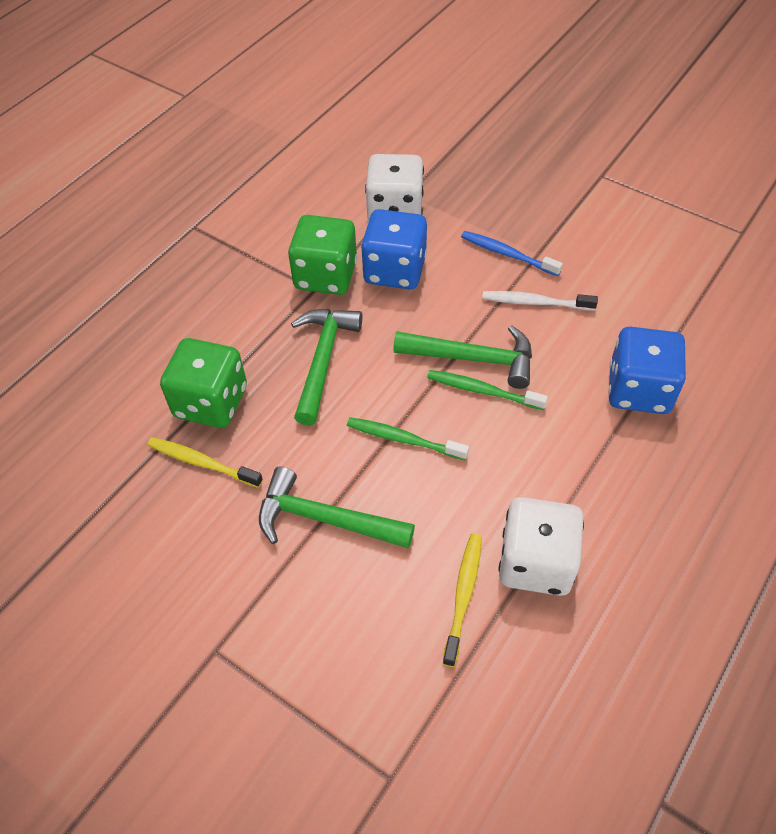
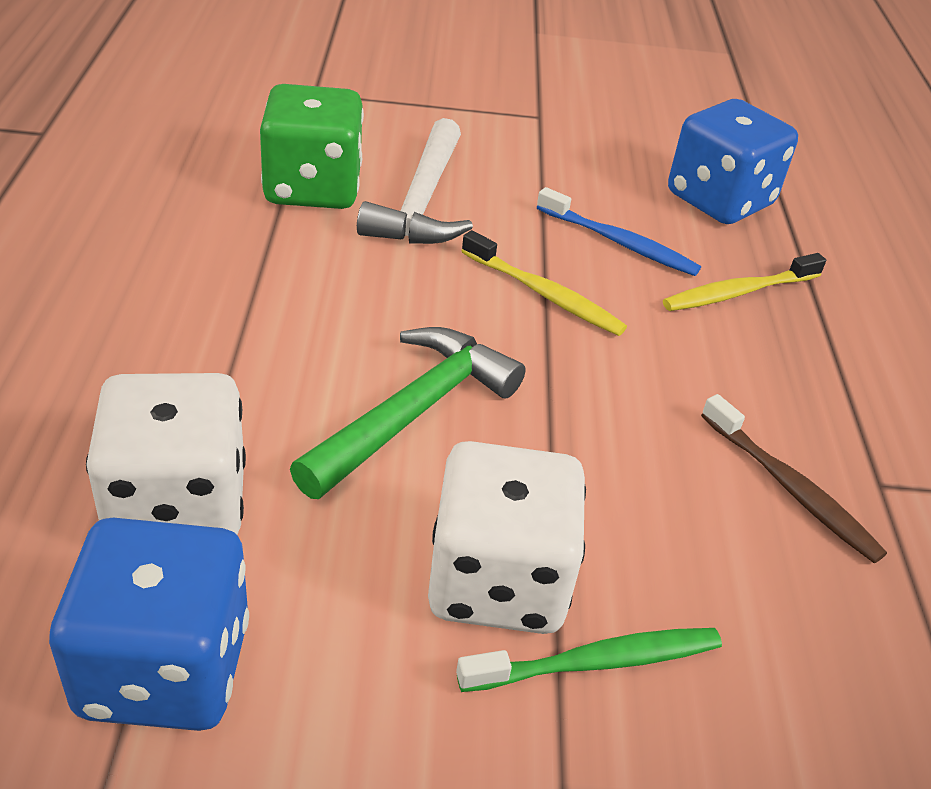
brown toothbrush: none = 0 -> [701,394,887,563] = 1
green dice: [160,338,247,428] [288,215,357,295] = 2 -> [260,84,364,209] = 1
green hammer: [259,466,415,549] [291,309,362,426] [393,325,532,389] = 3 -> [290,327,526,499] = 1
green toothbrush: [347,417,469,460] [427,370,548,410] = 2 -> [456,628,722,692] = 1
white hammer: none = 0 -> [357,118,473,244] = 1
white toothbrush: [482,291,598,311] = 1 -> none = 0

